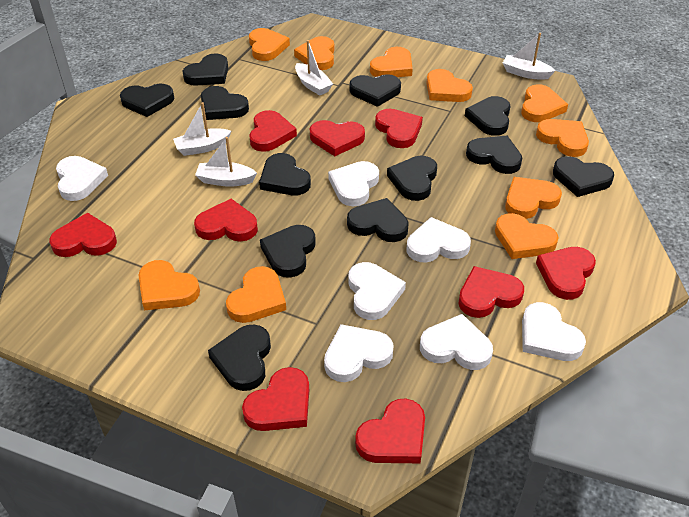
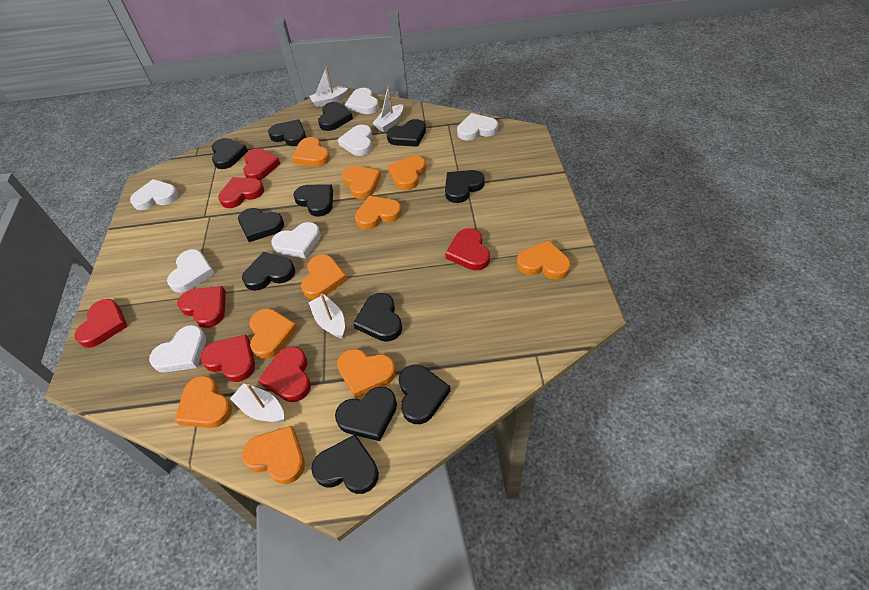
red heart: [49,213,117,257] [194,199,258,242] [242,367,309,431] [249,110,297,152] [310,120,365,156] [355,398,425,463] [375,109,423,148] [458,266,524,318] [536,247,596,300] = 9 -> [74,299,128,348] [178,286,226,328] [200,335,255,382] [218,177,264,208] [243,149,281,180] [259,346,311,402] [445,228,490,271] = 7

